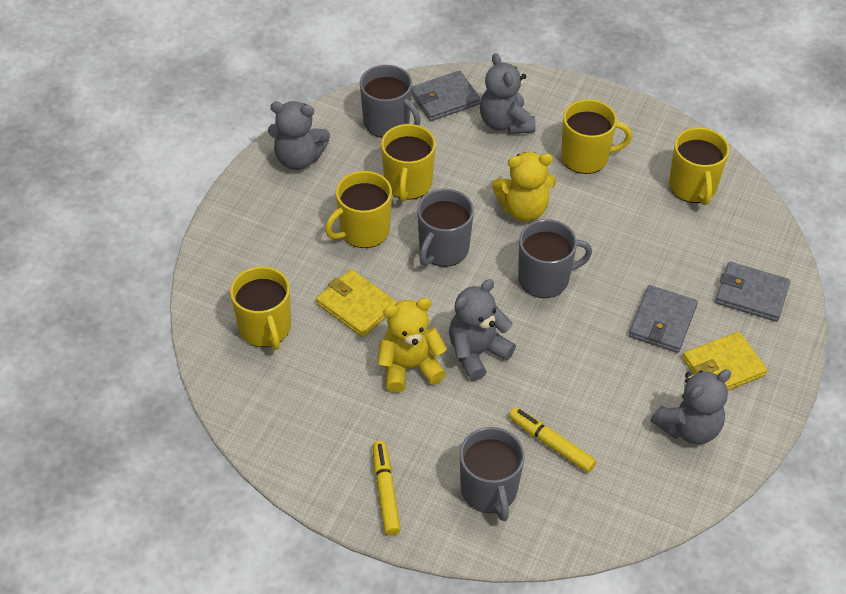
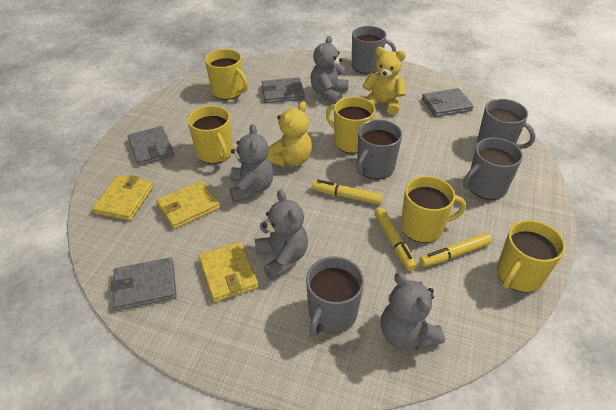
grey mug: [360,65,420,138] [417,189,474,267] [460,427,525,521] [518,219,592,298] = 4 -> [306,257,364,336] [352,26,396,74] [356,119,402,179] [463,137,523,200] [477,99,536,149] = 5
grey wallet: [412,71,481,121] [629,285,698,353] [715,262,790,322] = 3 -> [111,257,177,311] [127,126,174,166] [262,78,305,103] [422,88,474,117] = 4
yellow marker: [373,441,401,535] [509,407,596,473] = 2 -> [312,180,383,205] [374,208,417,271] [419,233,492,267] = 3
yellow wallet: [316,269,397,337] [682,331,768,390] = 2 -> [92,175,154,221] [156,181,220,229] [199,242,259,302] = 3

